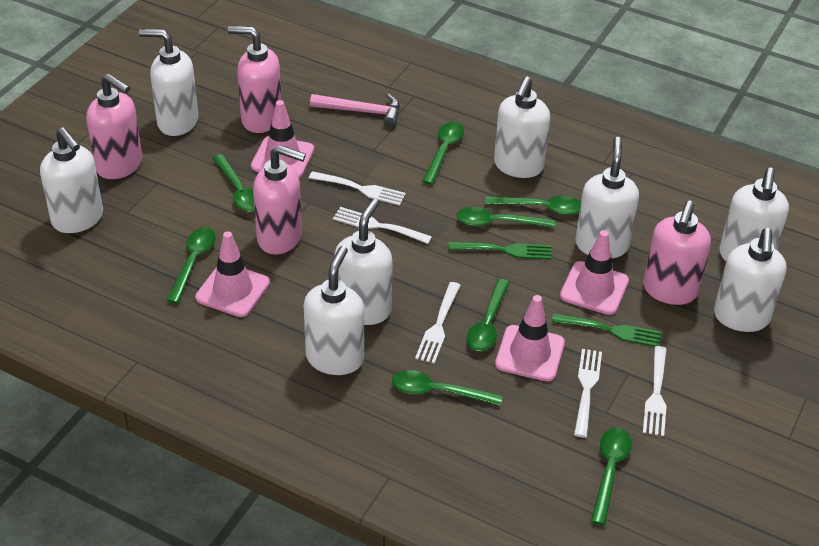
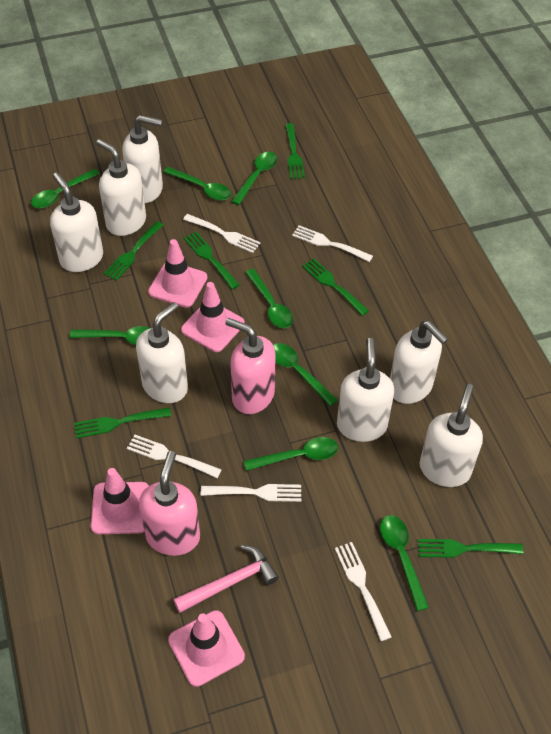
green fork: [448,242,552,260] [552,313,661,347] = 2 -> [74,407,171,438] [104,221,163,281] [184,231,240,289] [285,123,305,179] [302,258,369,316] [418,539,523,558] = 6
pink soap dispenser: [86,74,142,179] [228,26,281,133] [253,145,306,255] [643,200,711,305] = 4 -> [139,451,200,556] [226,318,276,414] = 2
white soap dispenser: [40,127,103,233] [139,29,198,136] [304,246,364,375] [334,199,393,325] [494,76,550,178] [575,137,639,259] [714,228,787,332] [719,168,789,261] = 8 -> [50,172,103,272] [96,139,146,236] [122,115,163,203] [136,302,188,403] [337,338,394,442] [390,321,448,404] [420,384,483,487] = 7

